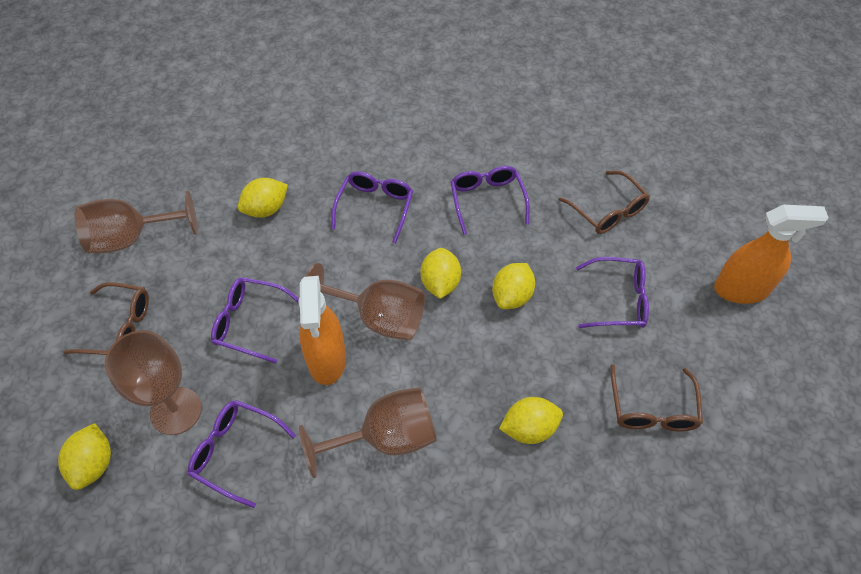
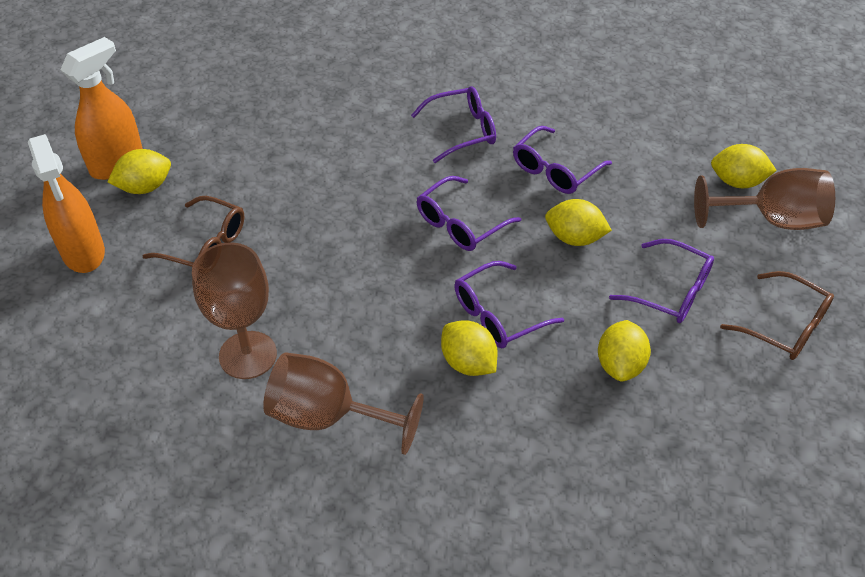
brown glasses: [63,282,149,355] [558,171,650,234] [610,364,703,431] = 3 -> [143,196,245,267] [720,271,834,360] = 2
brown goblet: [75,191,198,253] [105,330,202,435] [299,387,437,478] [306,263,425,341] = 4 -> [192,242,277,379] [263,352,424,455] [694,168,835,230] = 3

